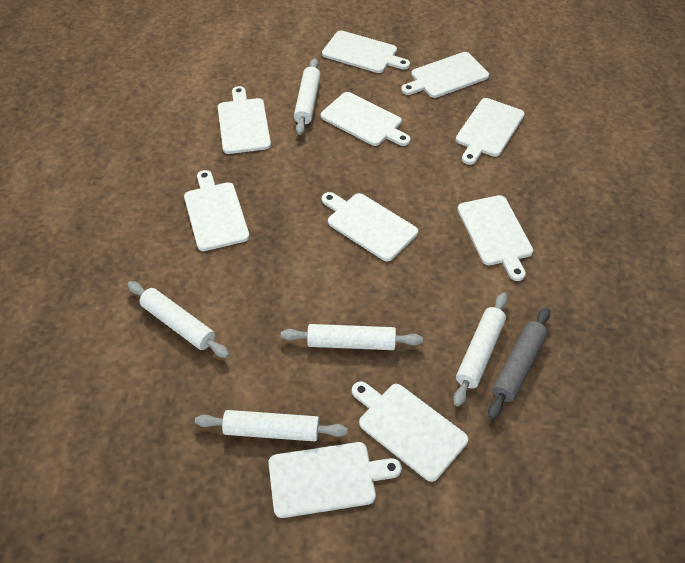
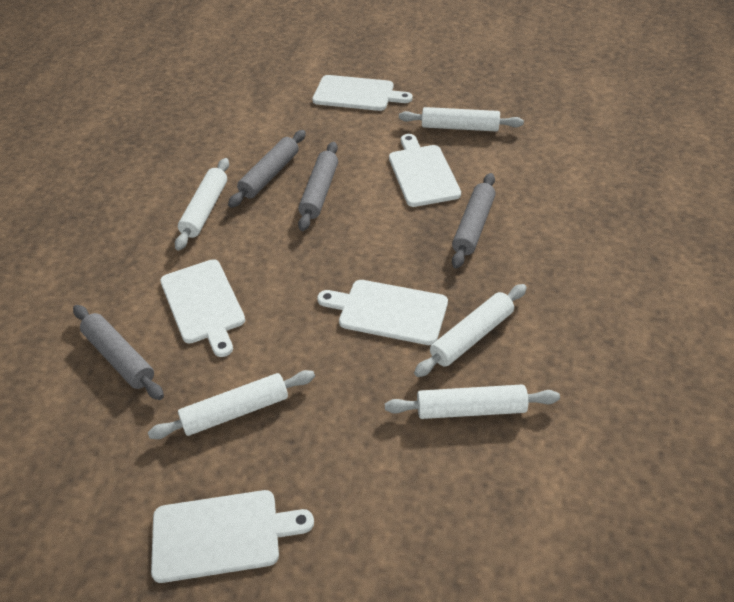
grey rolling pin: [488,307,550,419] = 1 -> [73,305,164,400] [228,130,306,208] [298,142,338,231] [452,173,496,269] = 4
white cutting board: [184,170,250,251] [218,86,271,154] [268,442,402,518] [321,92,410,146] [322,31,410,73] [322,192,418,262] [352,381,468,482] [401,52,489,98] [456,98,525,165] [457,195,533,281] = 10 -> [151,490,314,583] [160,259,245,357] [312,75,413,111] [317,280,448,345] [389,134,461,207] = 5

